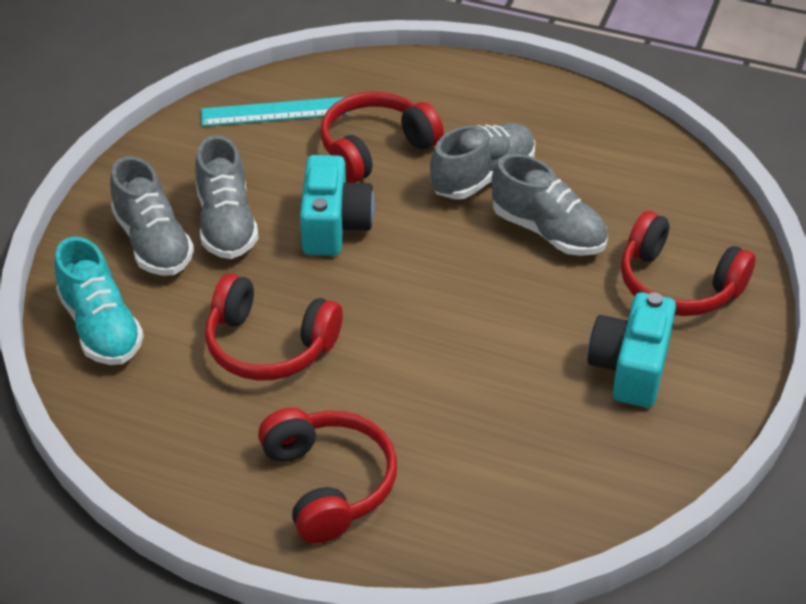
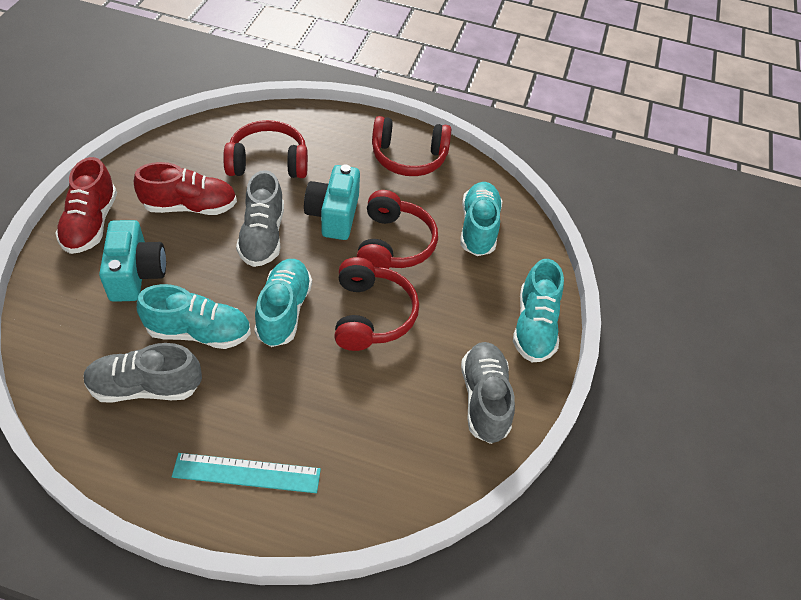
grey shoe: [110,156,194,276] [195,135,259,259] [430,123,535,199] [492,154,608,256] = 4 -> [83,343,202,403] [236,170,284,267] [461,342,515,444] = 3
red shoe: none = 0 -> [55,157,117,254] [134,162,237,215] = 2
turquoise shoe: [55,236,144,365] = 1 -> [137,284,251,349] [254,259,312,347] [461,182,502,256] [513,259,564,362] = 4

